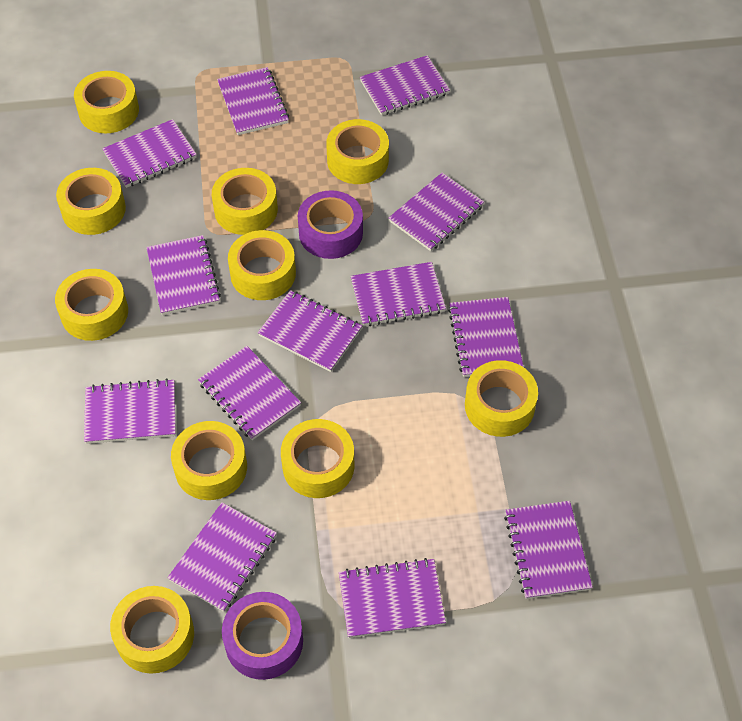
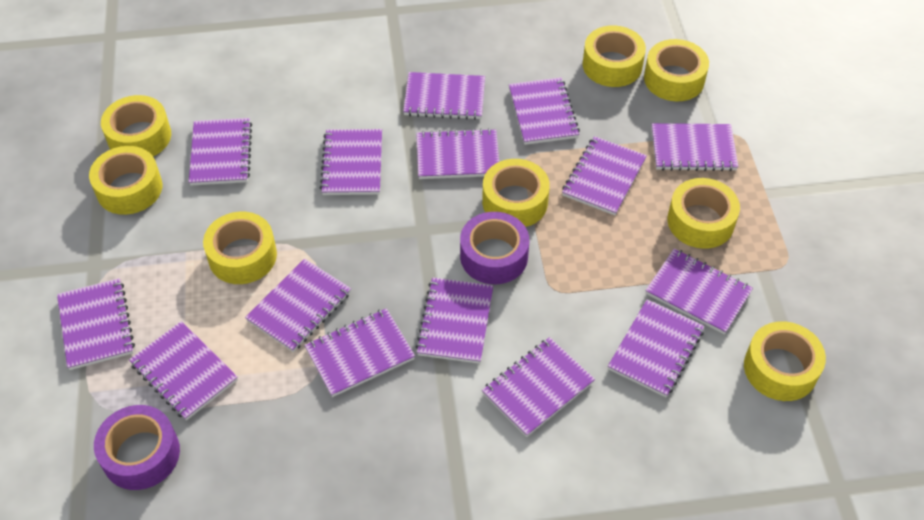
purple notebook: [84,378,176,444] [102,119,197,188] [146,235,221,315] [168,502,277,612] [198,346,301,440] [217,67,289,135] [258,290,362,372] [339,558,446,638] [351,262,446,326] [360,55,450,116] [389,173,484,251] [448,297,524,377] [504,501,593,599] = 13 -> [57,278,135,370] [129,321,238,421] [189,118,252,185] [245,259,351,352] [304,308,415,397] [320,129,382,195] [403,72,485,120] [415,278,493,364] [416,128,499,179] [482,337,595,437] [509,78,580,145] [562,136,647,216] [608,299,705,397] [645,249,753,334] [652,123,738,171] = 15
yellow tape: [55,269,128,341] [56,168,126,235] [74,71,139,133] [110,586,194,674] [171,421,247,500] [212,168,278,235] [228,230,296,300] [281,419,354,498] [326,119,389,184] [465,360,538,437] = 10 -> [89,146,162,215] [101,95,171,156] [203,212,277,284] [482,159,550,227] [583,25,646,87] [644,39,709,101] [667,178,740,249] [744,321,826,401] = 8

